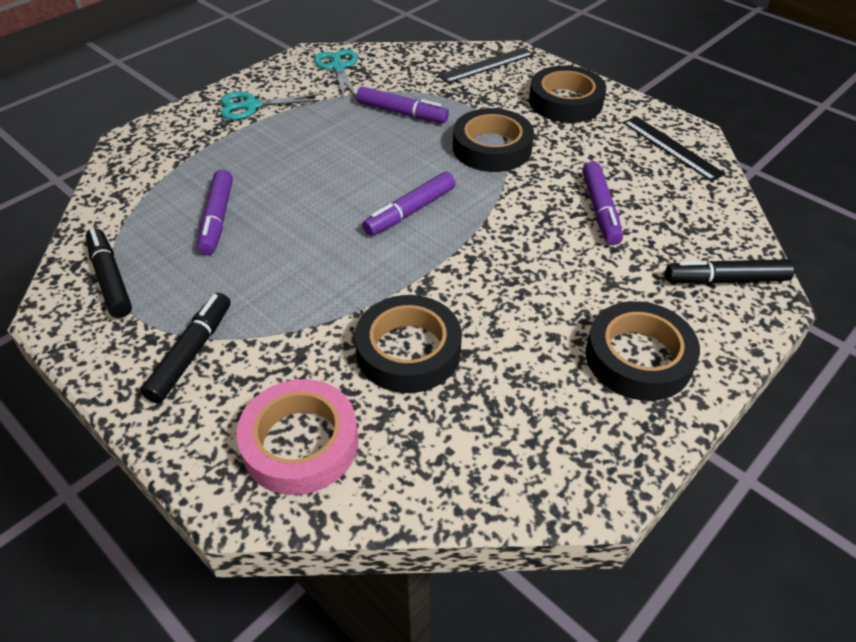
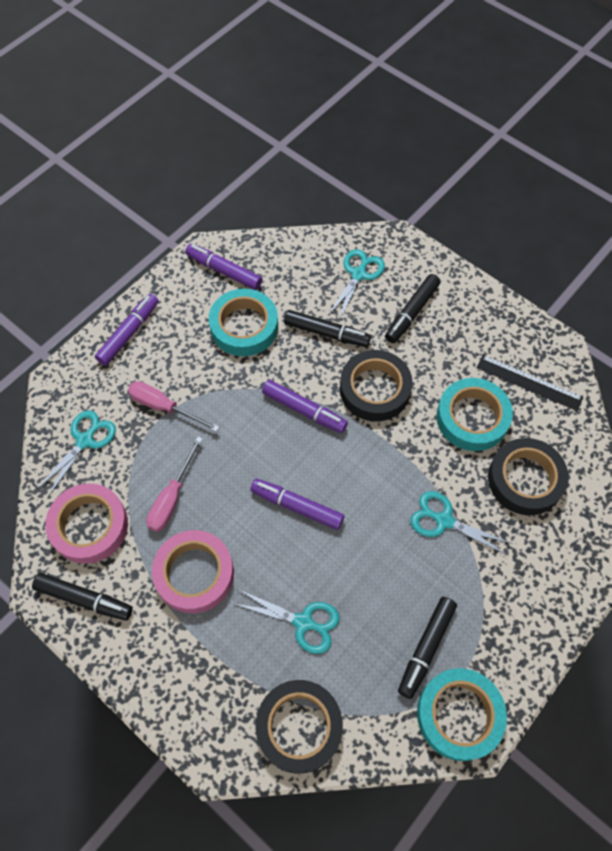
black marker: [86,228,132,318] [140,293,231,404] [665,259,795,284] = 3 -> [32,573,133,621] [284,310,371,347] [385,274,441,343] [398,597,457,699] = 4
black ruler: [438,47,534,83] [623,116,726,181] = 2 -> [477,355,583,411] = 1
black tape: [355,295,462,393] [453,108,534,172] [529,66,606,123] [586,301,700,401] = 4 -> [256,680,343,774] [340,350,413,421] [488,438,569,515] = 3
pink screwdriver: none = 0 -> [128,381,219,432] [146,436,203,532] = 2
pink tape: [236,379,358,495] = 1 -> [45,483,128,564] [152,530,234,613] = 2
turquoise scissors: [221,92,320,120] [314,49,358,99] = 2 -> [36,410,116,497] [234,590,340,654] [328,249,385,321] [410,491,513,556] = 4
turquoise tape: none = 0 -> [209,289,278,356] [417,668,507,761] [436,378,513,451] = 3

